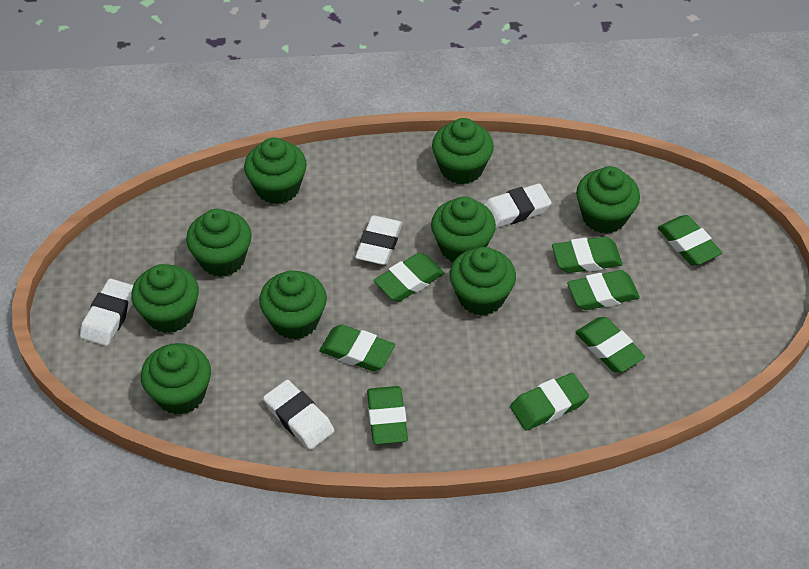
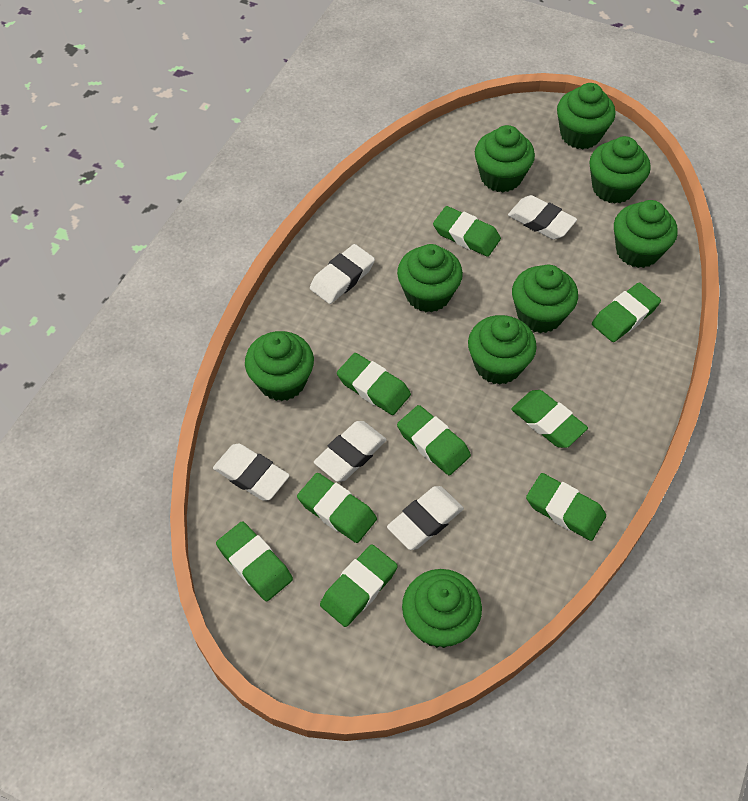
green eraser: [319,324,395,371] [367,386,408,444] [374,253,444,302] [510,373,589,431] [552,237,622,273] [567,270,640,310] [575,317,645,372] [658,215,722,266] = 8 -> [216,521,293,601] [297,473,377,543] [320,544,398,627] [337,353,411,415] [397,405,471,475] [433,206,501,257] [511,390,588,448] [526,473,606,541] [592,282,661,342] = 9
white eraser: [80,279,133,346] [263,380,334,450] [355,215,402,265] [484,183,552,228] = 4 -> [213,443,290,501] [310,244,375,304] [314,421,387,482] [387,486,464,550] [508,195,577,240] = 5

